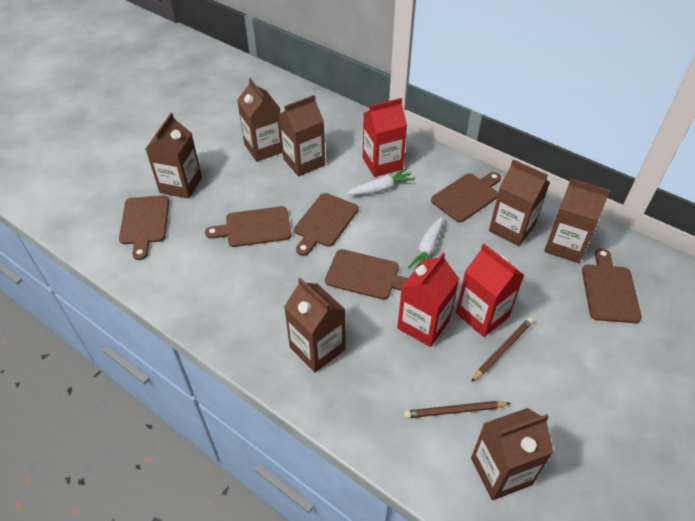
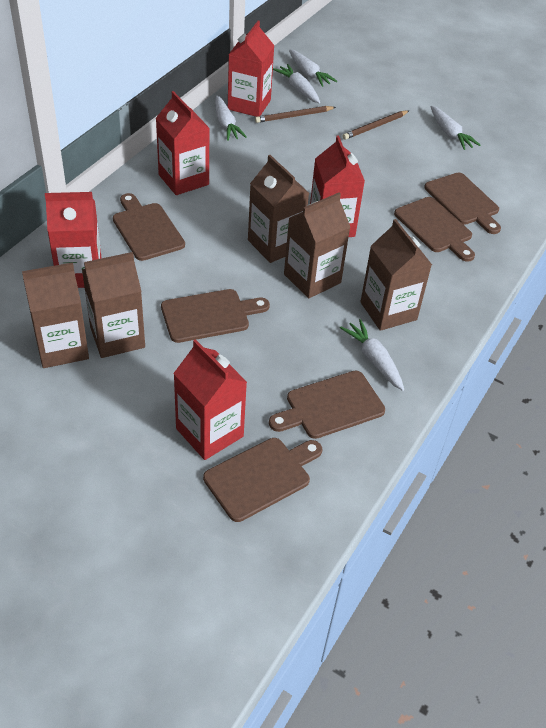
brown carton: [146,113,202,199] [237,78,283,162] [279,95,325,177] [284,278,345,373] [471,408,554,500] [489,159,550,246] [544,179,610,263] = 7 -> [22,262,89,368] [82,252,145,358] [248,155,309,263] [284,193,350,298] [360,219,432,331] = 5
red carton: [363,98,407,177] [397,252,459,347] [456,244,524,337] = 3 -> [45,192,102,288] [156,91,210,195] [173,339,247,460] [228,21,275,117] [310,136,365,237] = 5
white carrot: [347,168,415,195] [408,217,443,268] = 2 -> [215,95,247,141] [273,64,320,103] [289,49,337,87] [340,319,404,391] [431,106,480,150] = 5

